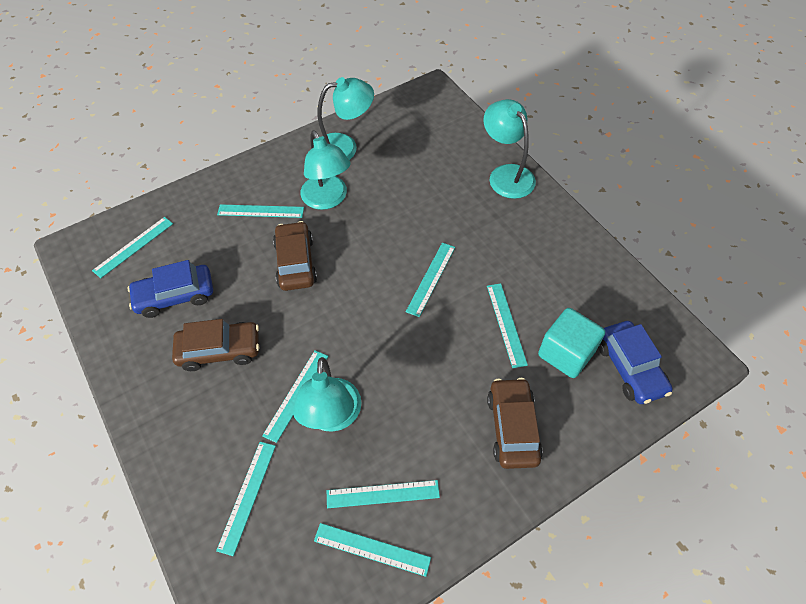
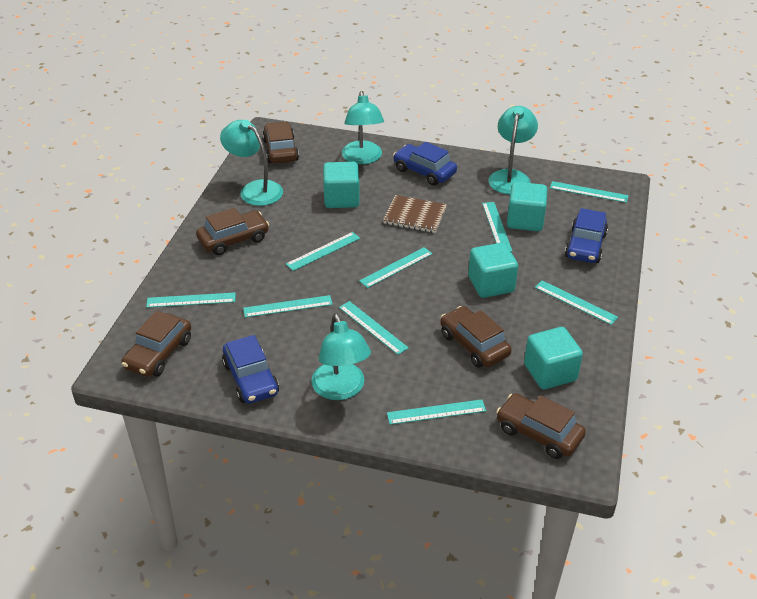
blue car: [127,260,213,318] [598,321,673,404] = 2 -> [222,335,279,404] [393,142,457,186] [565,208,608,263] = 3
brown car: [172,319,259,371] [273,221,317,291] [487,378,543,469] = 3 -> [122,311,191,377] [196,208,269,255] [262,122,299,163] [440,306,512,368] [496,393,586,459] = 5
brown notebook: none = 0 -> [383,195,447,233] = 1
turquoise cube: [538,308,605,378] = 1 -> [323,162,360,208] [468,243,518,298] [507,182,547,231] [524,327,583,390] = 4
turquoise ruler: [92,217,173,278] [216,442,276,556] [217,204,304,218] [262,350,328,443] [314,523,431,577] [327,480,440,508] [406,243,455,317] [487,283,528,368] = 8 -> [146,292,236,308] [243,295,333,318] [286,232,360,271] [339,301,409,355] [359,247,433,288] [387,399,486,425] [482,202,512,252] [535,280,618,325] [550,181,628,203] = 9

